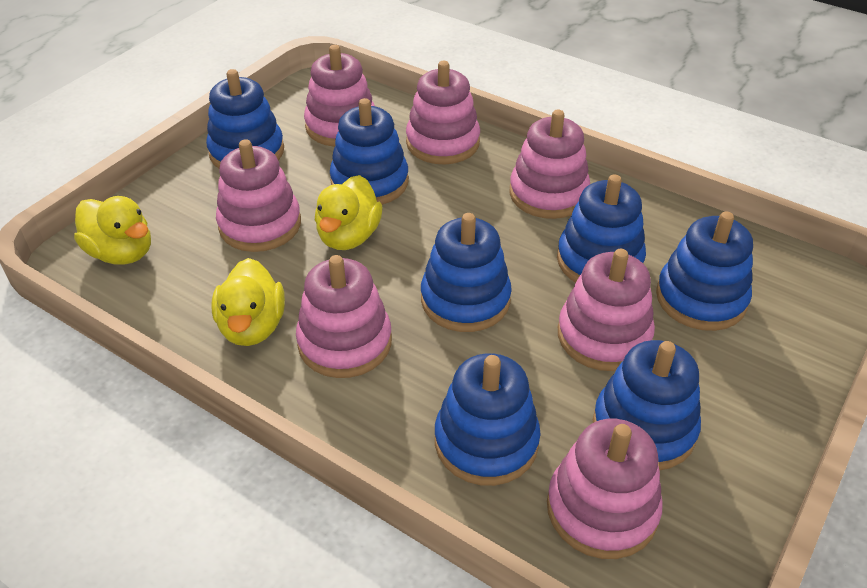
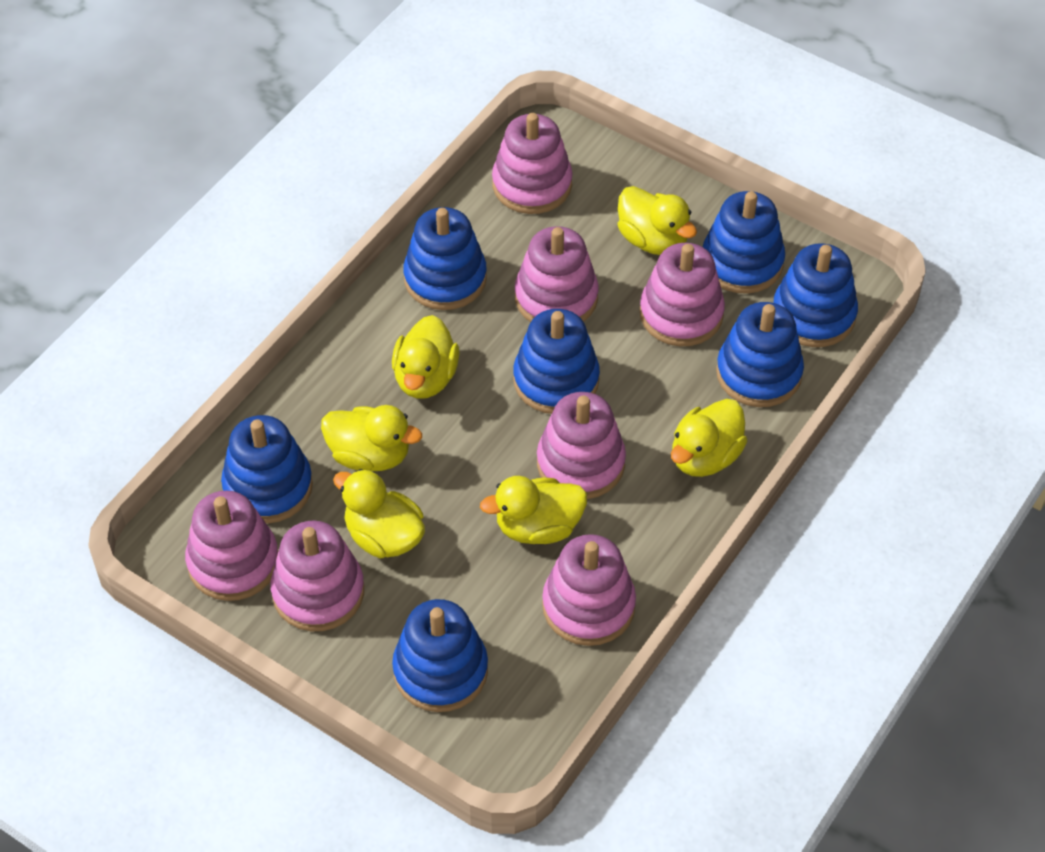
yellow duck: [74,196,151,265] [211,258,285,346] [315,175,382,250] = 3 -> [321,405,422,471] [333,469,425,558] [392,315,460,399] [480,476,587,544] [618,186,697,255] [671,399,747,477] = 6

